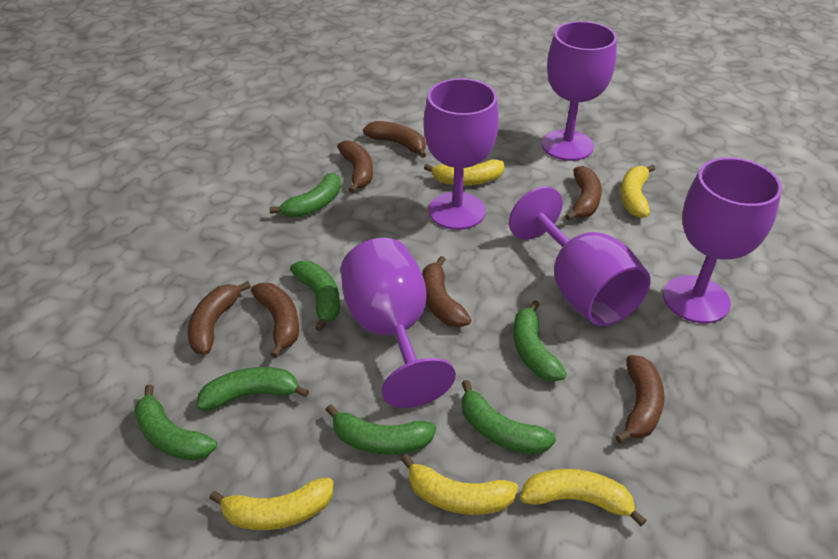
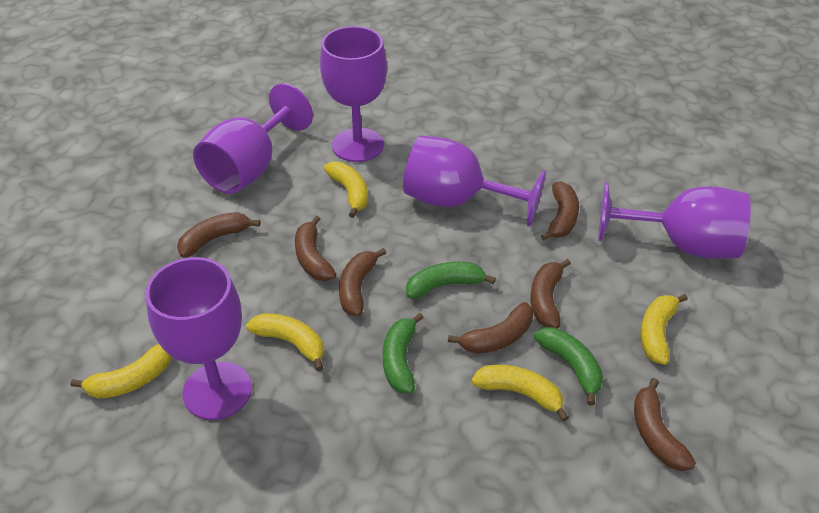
green banana: [134,385,217,461] [197,367,309,410] [270,173,341,218] [290,261,340,331] [326,404,436,455] [461,380,556,454] [513,300,567,382] = 7 -> [382,313,424,393] [406,262,496,299] [534,327,603,406] = 3

